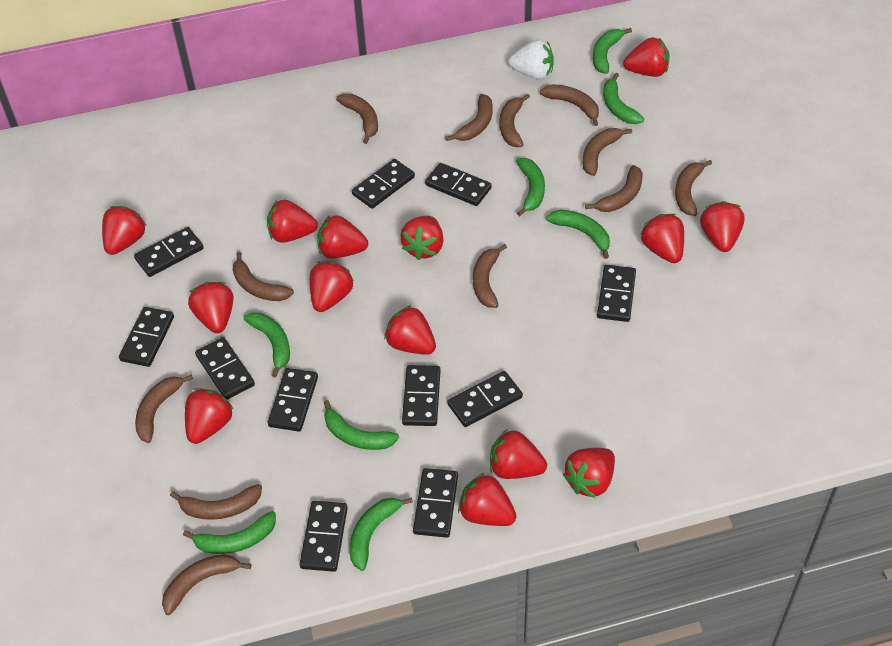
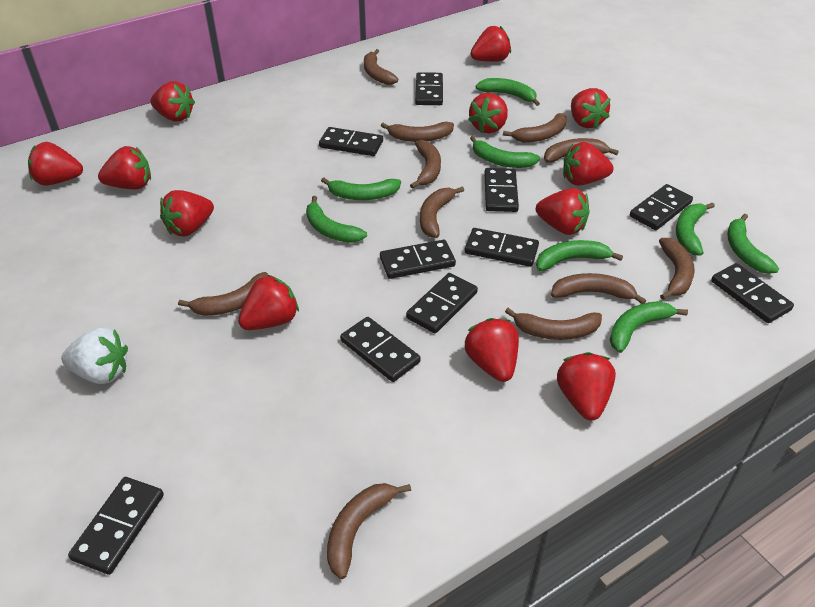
black domino: [119,307,174,367] [134,227,204,277] [195,337,255,400] [268,368,318,431] [300,501,348,572] [352,159,415,209] [402,365,441,426] [413,468,458,538] [425,163,492,206] [447,371,523,427] [597,265,636,322] = 11 -> [68,477,164,575] [319,127,383,156] [340,317,420,382] [380,240,456,279] [406,273,478,333] [415,72,443,105] [465,228,539,267] [484,168,519,212] [630,184,693,230] [711,263,794,323] = 10
brown banana: [135,374,193,443] [162,554,251,615] [170,484,262,520] [233,252,294,301] [336,94,378,144] [445,94,493,141] [473,244,507,308] [499,94,530,147] [540,84,599,126] [583,128,632,176] [585,165,643,212] [675,160,712,216] = 12 -> [178,272,268,316] [327,483,411,579] [364,49,398,85] [381,122,454,142] [410,140,441,189] [420,186,464,238] [503,113,567,143] [505,308,602,340] [544,138,619,163] [551,273,646,304] [659,238,695,300] = 11
red strawberry: [102,206,147,255] [185,388,234,444] [188,282,233,333] [267,200,318,243] [310,261,354,312] [317,215,368,259] [384,305,436,355] [400,216,443,260] [458,473,516,526] [490,429,547,479] [563,448,615,498] [623,37,670,77] [640,214,684,263] [700,201,745,252] = 14 -> [28,142,83,186] [98,146,151,189] [151,81,195,121] [160,190,214,236] [238,275,299,330] [465,318,519,382] [468,93,508,133] [471,26,511,62] [536,188,589,235] [557,352,616,421] [563,142,614,186] [571,88,611,128] = 12

